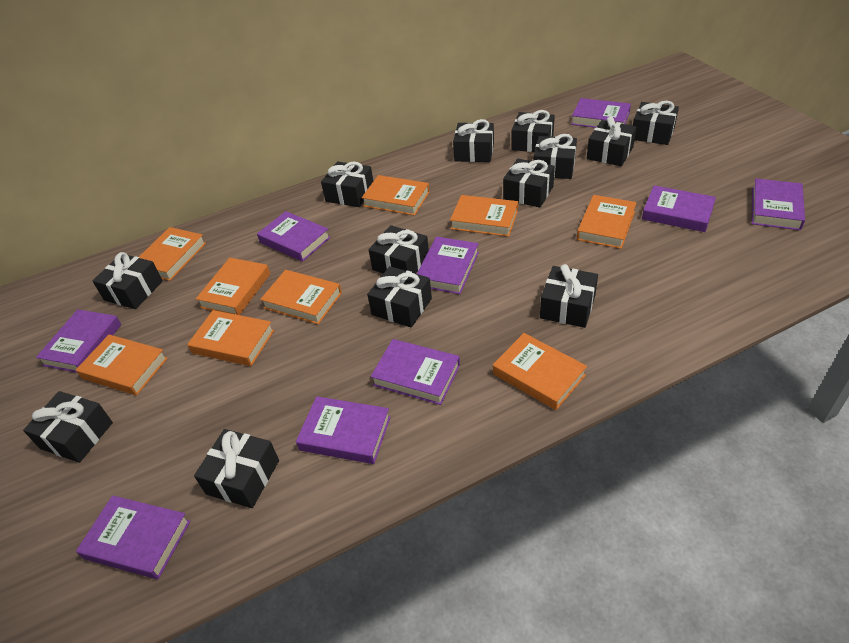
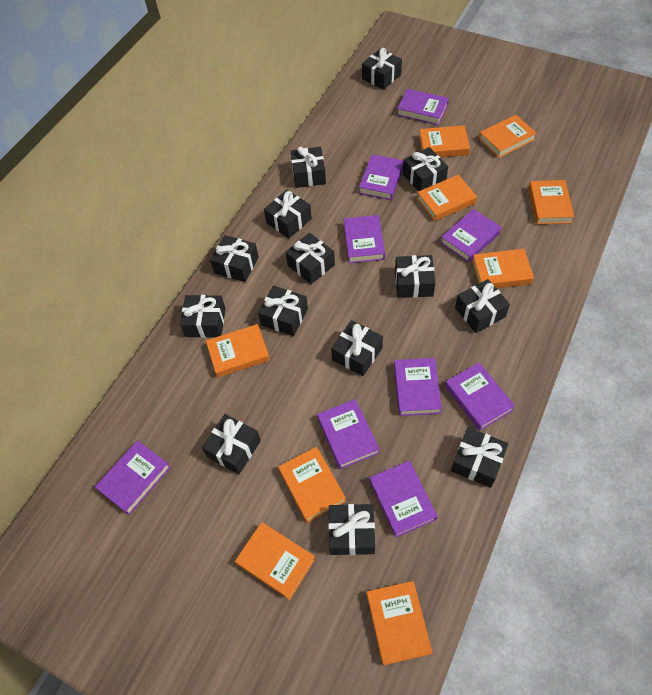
black gift: [23,391,113,463] [93,252,163,309] [194,429,279,508] [321,162,373,207] [367,266,432,328] [369,225,429,274] [453,119,494,162] [503,159,555,208] [511,110,555,152] [534,134,577,179] [540,264,598,328] [587,116,637,166] [633,101,679,145] = 13 -> [180,295,226,338] [202,414,261,474] [210,235,259,282] [258,286,308,336] [264,190,312,238] [285,233,335,284] [291,147,326,188] [328,504,375,555] [331,320,383,376] [362,48,402,90] [395,255,435,298] [403,147,448,191] [451,427,508,488] [455,279,510,333] = 14

